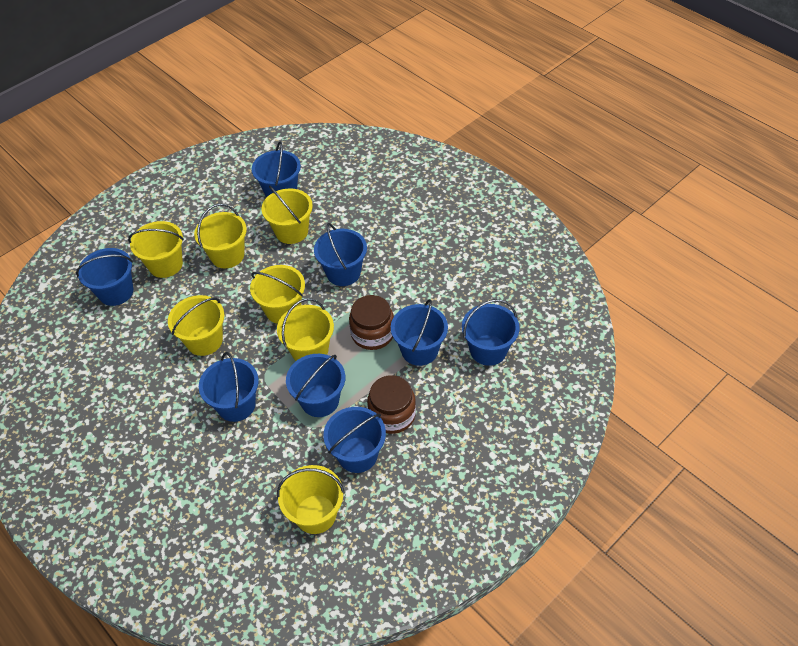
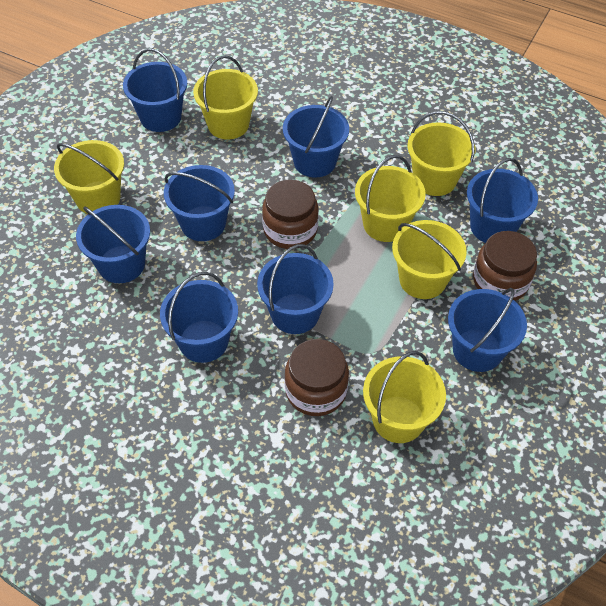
brown jar: [349,295,394,350] [367,375,416,434] = 2 -> [262,180,319,249] [284,339,349,416] [473,231,537,301] = 3
yellow bucket: [128,221,184,278] [168,295,224,356] [194,204,247,268] [250,265,305,324] [262,186,313,244] [277,298,334,361] [277,465,345,534] = 7 -> [54,140,124,214] [193,55,258,139] [355,155,426,242] [363,351,446,443] [392,220,467,299] [408,111,475,196] = 6

